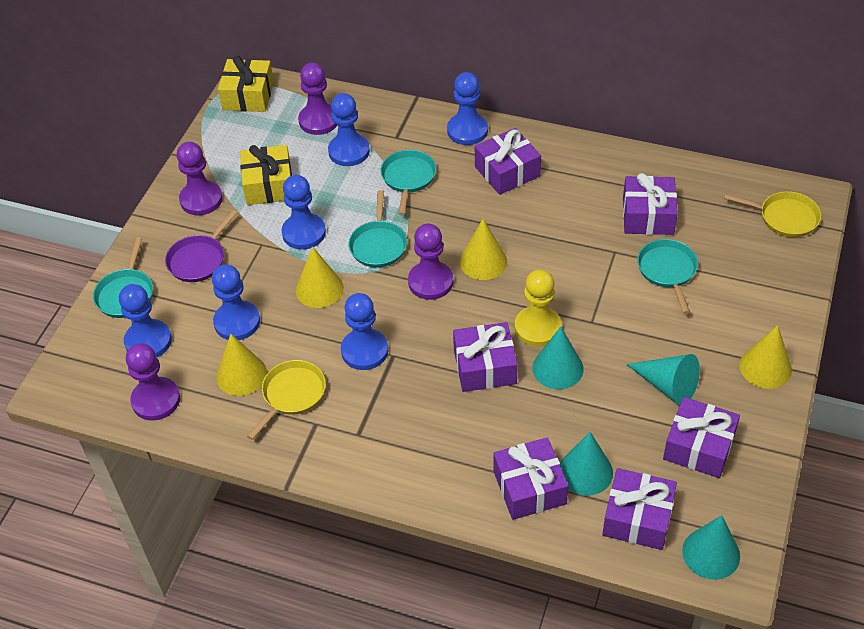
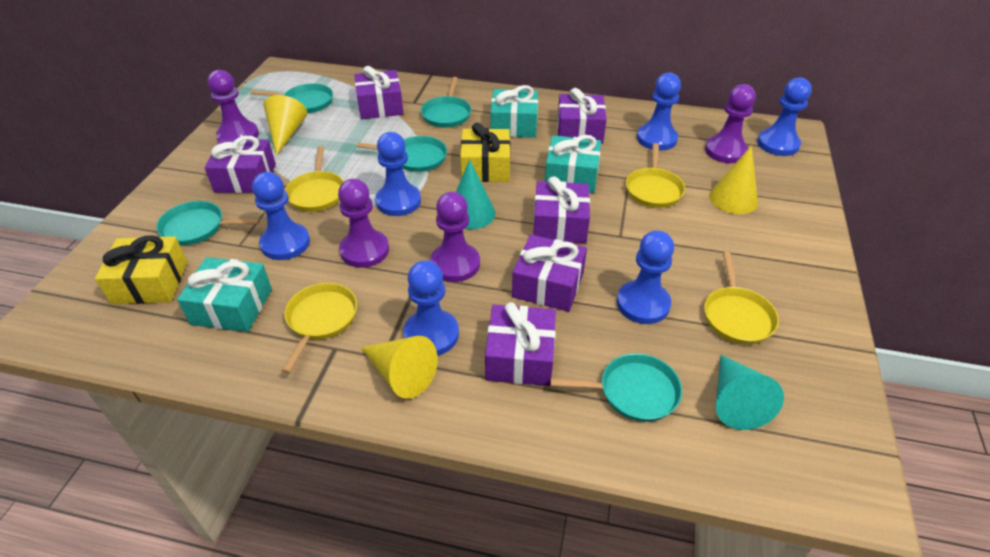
purple pan: [165,210,237,282] = 1 -> none = 0
turquoise cone: [532,327,584,389] [560,432,613,496] [626,354,700,405] [682,515,740,580] = 4 -> [456,160,495,229] [716,355,784,430] = 2
turquoise gift: none = 0 -> [177,257,272,332] [490,85,538,138] [545,135,601,193] = 3
turquoise pan: [93,237,153,318] [349,190,407,267] [381,150,436,215] [637,239,698,314] = 4 -> [156,201,260,245] [250,83,333,113] [356,136,447,172] [421,77,471,128] [550,353,682,422] = 5
yellow cone: [216,334,267,396] [296,246,344,308] [460,219,507,280] [739,325,792,389] = 4 -> [263,95,307,156] [361,336,438,399] [709,146,758,214] = 3
yellow pan: [247,360,326,440] [724,191,821,237] = 2 -> [282,283,357,373] [285,146,344,212] [626,143,685,208] [704,252,779,344] = 4
yellow pawn: [515,269,562,347] = 1 -> none = 0

